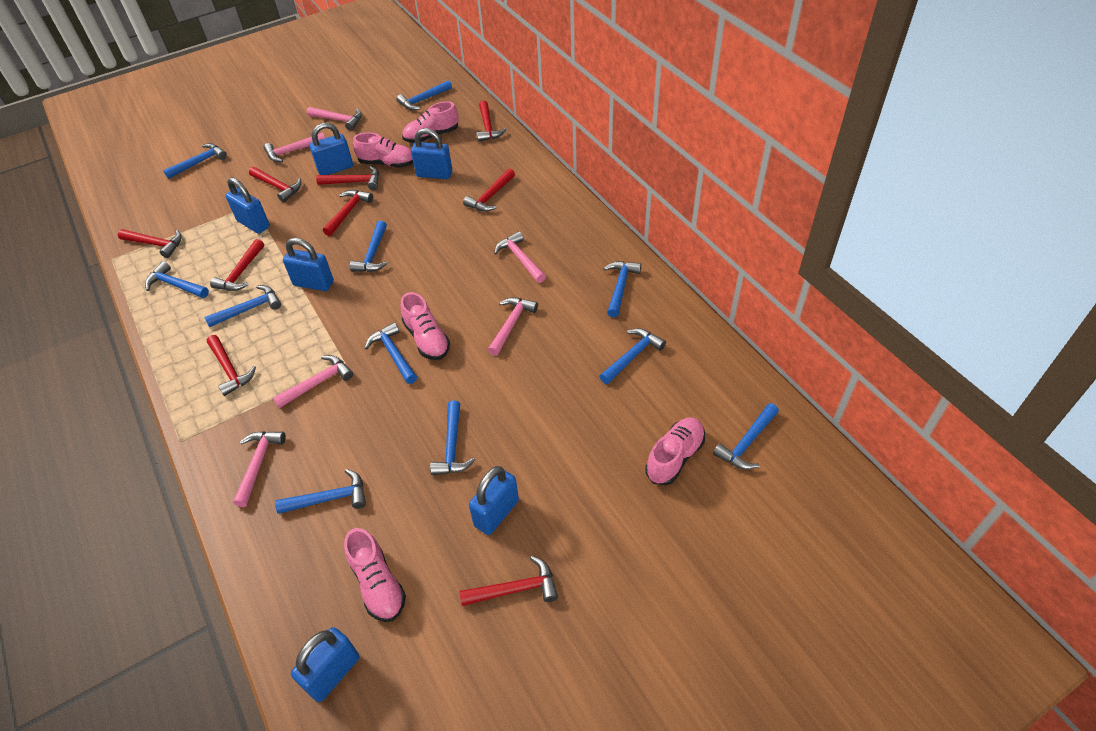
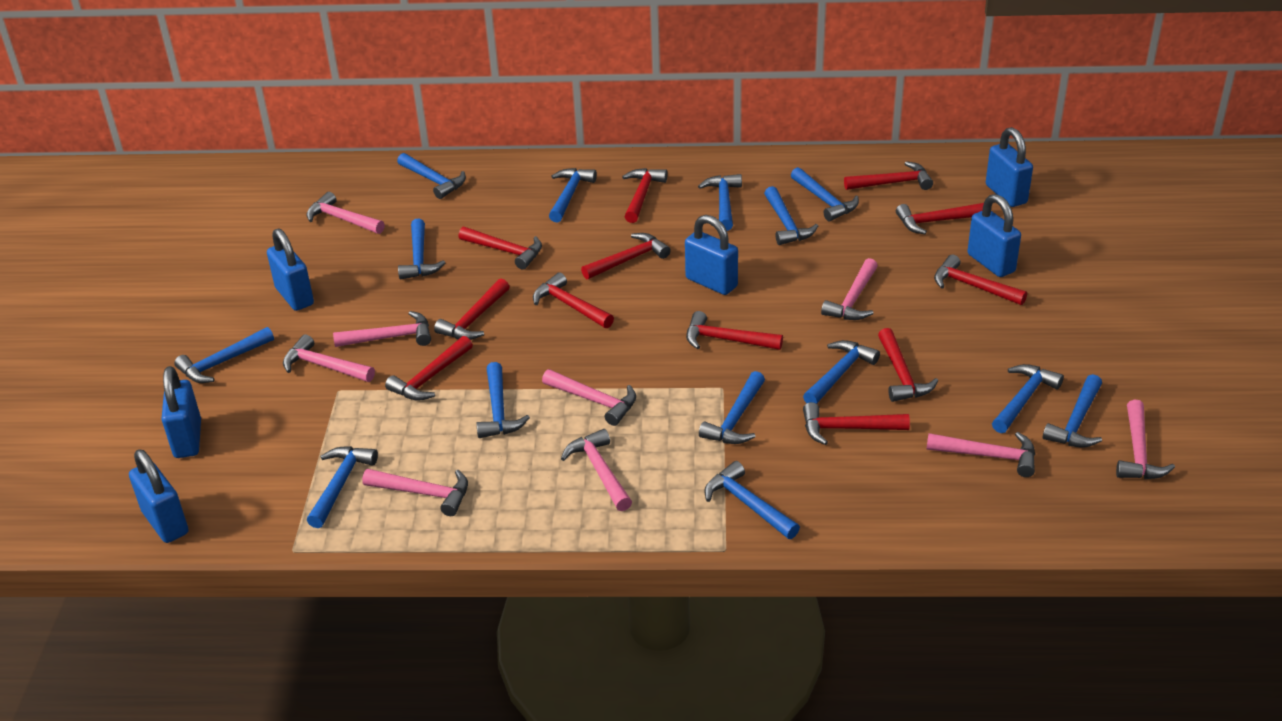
blue hammer: [145,261,209,298] [163,143,227,179] [204,285,281,327] [275,469,366,514] [350,221,388,272] [365,322,417,384] [396,80,452,110] [430,400,475,475] [599,328,666,384] [603,261,641,318] [713,403,779,470] = 11 -> [174,327,274,383] [307,446,378,528] [397,153,466,199] [398,218,445,280] [476,362,530,438] [549,168,597,222] [698,174,742,231] [699,371,765,444] [704,461,800,539] [764,186,818,245] [791,167,859,222] [803,340,880,404] [992,364,1064,433] [1043,374,1102,448] = 14
pink hammer: [233,431,286,507] [264,133,325,162] [273,355,353,408] [307,107,362,131] [488,297,538,356] [494,231,546,283] = 6 -> [283,334,375,382] [307,192,385,234] [333,311,431,347] [362,469,468,516] [542,369,636,426] [561,429,632,511] [821,258,878,320] [926,432,1035,477] [1116,400,1175,479] = 9
pink shoe: [344,528,406,622] [353,132,413,168] [401,292,450,360] [402,101,459,143] [645,417,705,485] = 5 -> none = 0
red hammer: [118,229,182,258] [207,335,256,396] [210,239,264,291] [249,167,302,202] [316,166,379,190] [323,190,373,236] [459,556,558,606] [463,168,515,212] [477,101,507,142] = 9 -> [385,336,473,401] [434,279,510,340] [458,227,542,270] [533,272,614,328] [581,233,671,279] [622,168,668,223] [686,311,783,350] [803,402,910,445] [844,161,933,190] [878,328,938,402] [896,203,984,234] [934,255,1027,305] = 12

